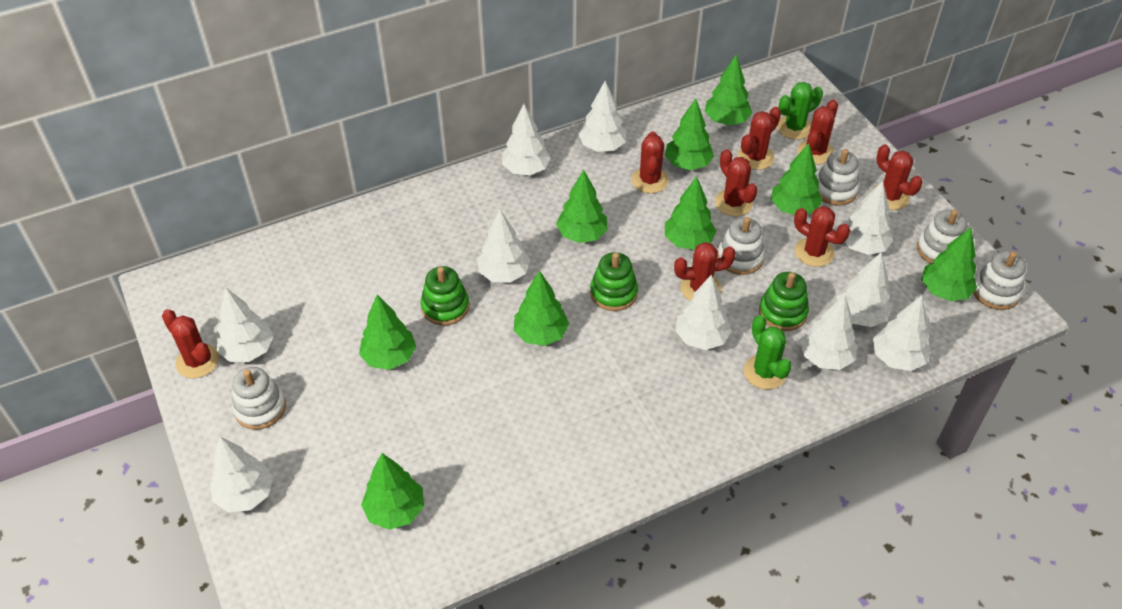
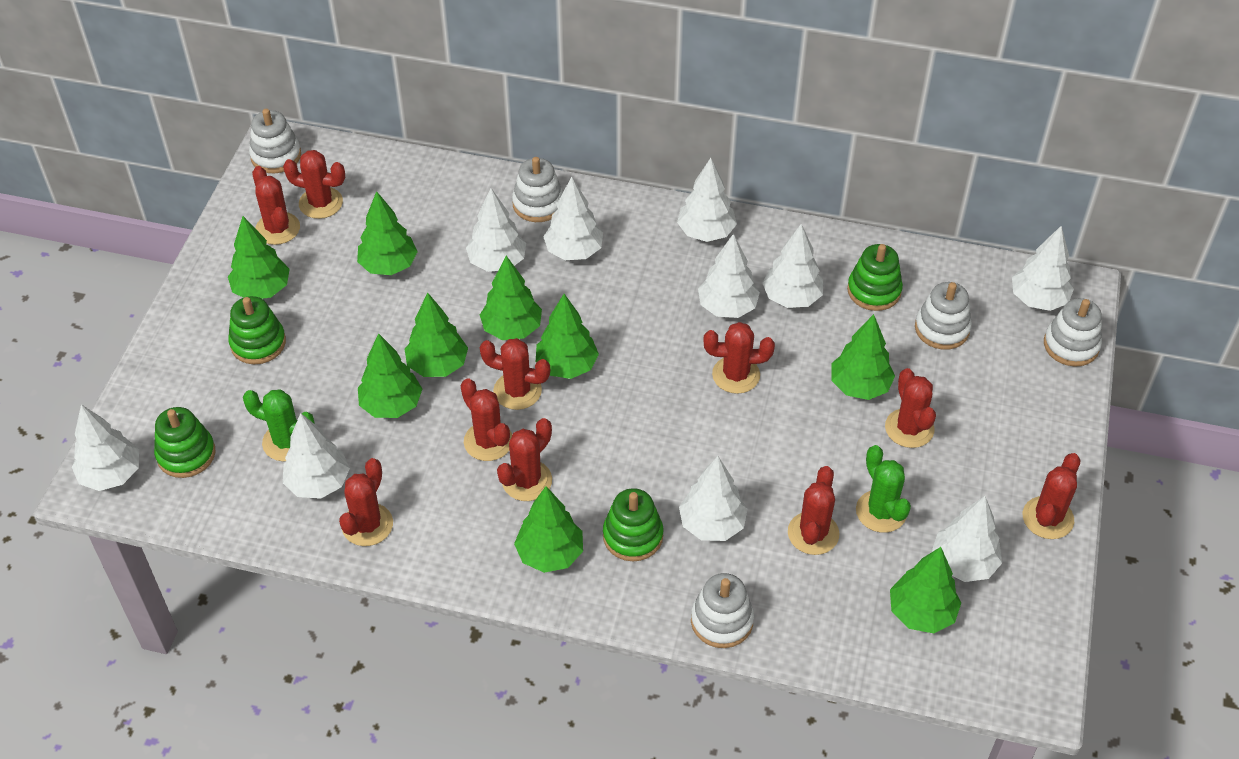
green stacking toy: [421,266,469,325] [590,252,638,311] [759,272,809,331] = 3 -> [154,407,215,478] [228,296,286,364] [603,488,663,561] [847,244,903,311] = 4
red cactus: [162,309,219,378] [631,131,669,193] [674,242,736,300] [715,149,758,216] [738,107,781,170] [794,206,850,267] [798,100,838,164] [872,144,923,210] = 8 -> [252,166,300,245] [283,150,345,219] [339,458,393,546] [460,378,512,461] [480,338,550,410] [497,418,552,501] [704,322,775,394] [788,466,839,555] [885,368,936,448] [1023,453,1080,539] = 10

